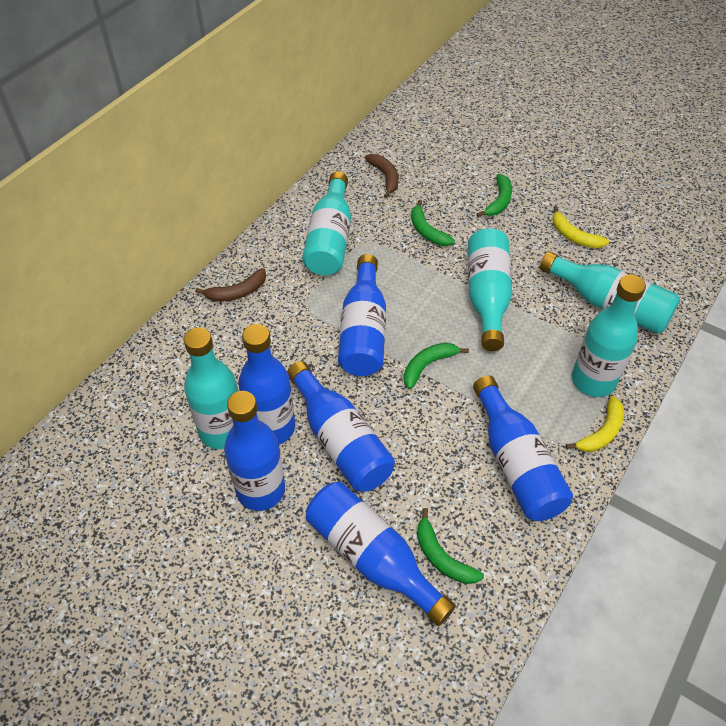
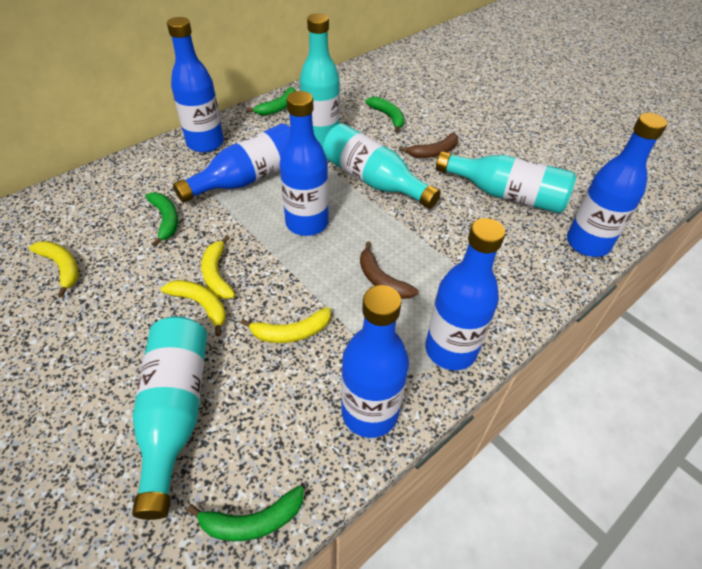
turquoise bottle: [184,327,238,449] [302,171,351,275] [468,228,512,351] [540,251,680,334] [572,274,646,397] = 5 -> [132,316,207,520] [300,13,340,147] [323,123,441,209] [436,151,576,213] = 4
yellow banana: [553,206,609,248] [566,396,624,452] = 2 -> [29,241,79,297] [161,280,226,336] [201,235,235,299] [241,307,331,343] = 4

